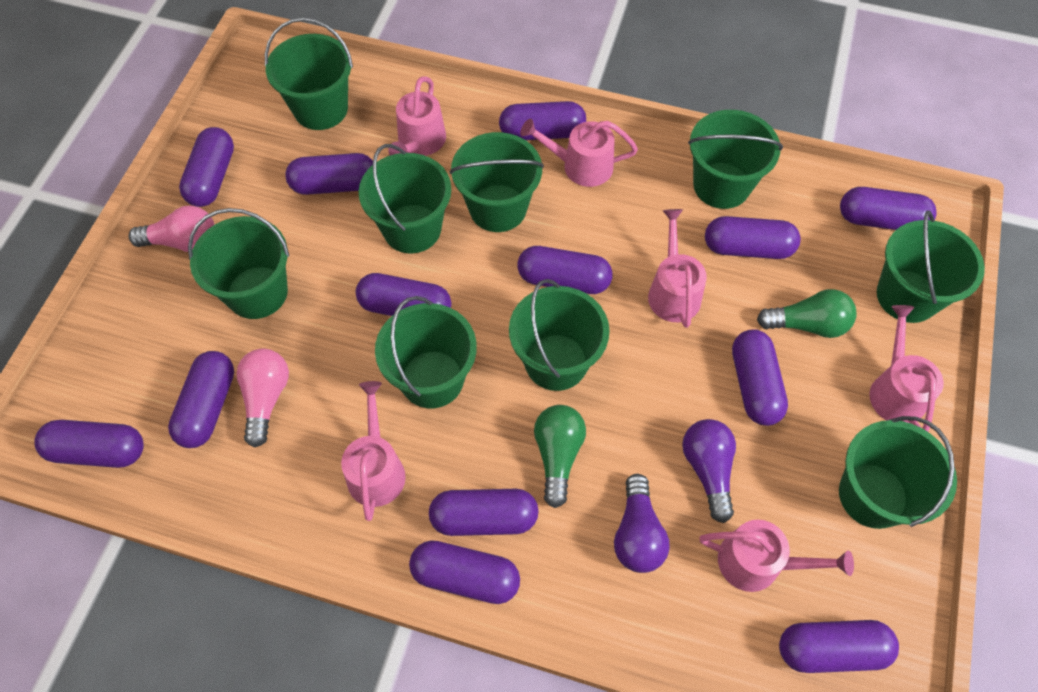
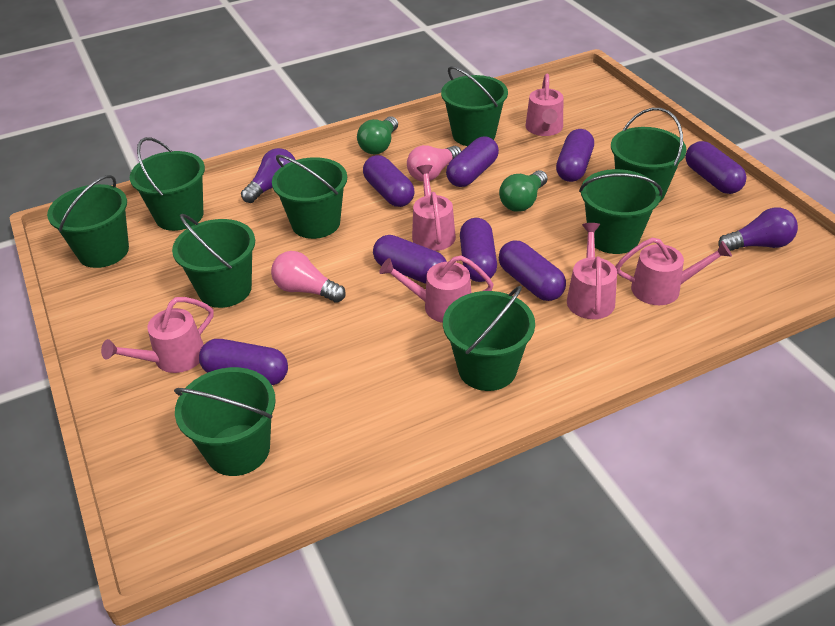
purple capsule: [34,420,144,468] [168,351,234,448] [179,127,234,207] [285,153,373,195] [356,273,452,316] [409,540,520,604] [429,489,539,536] [499,101,586,140] [517,246,612,294] [705,216,801,259] [732,330,788,426] [779,620,899,673] [840,187,937,230] = 13 -> [199,339,288,385] [363,155,415,207] [373,235,447,284] [446,137,499,187] [460,218,497,282] [499,241,566,301] [556,129,594,182] [685,141,747,194] = 8

